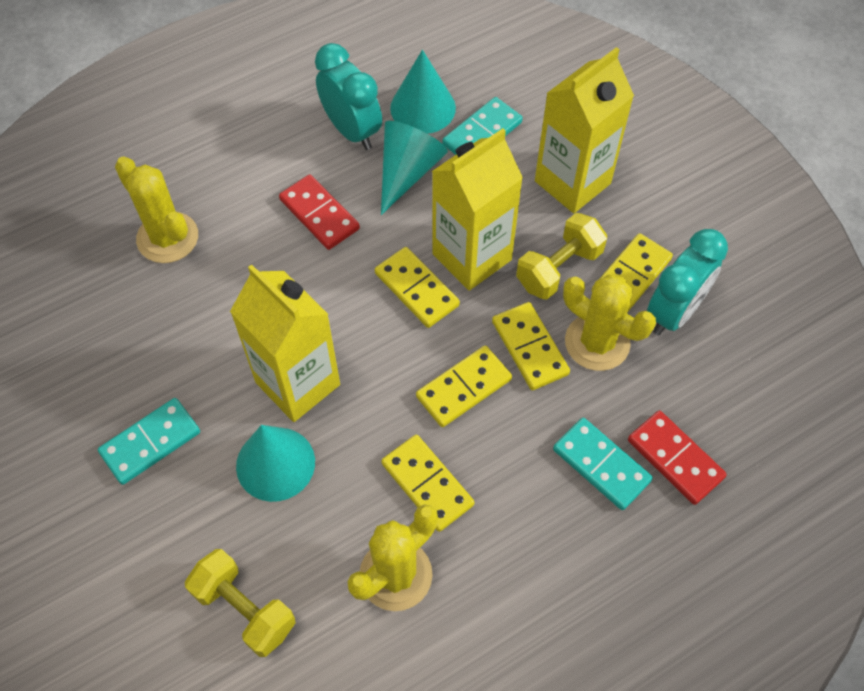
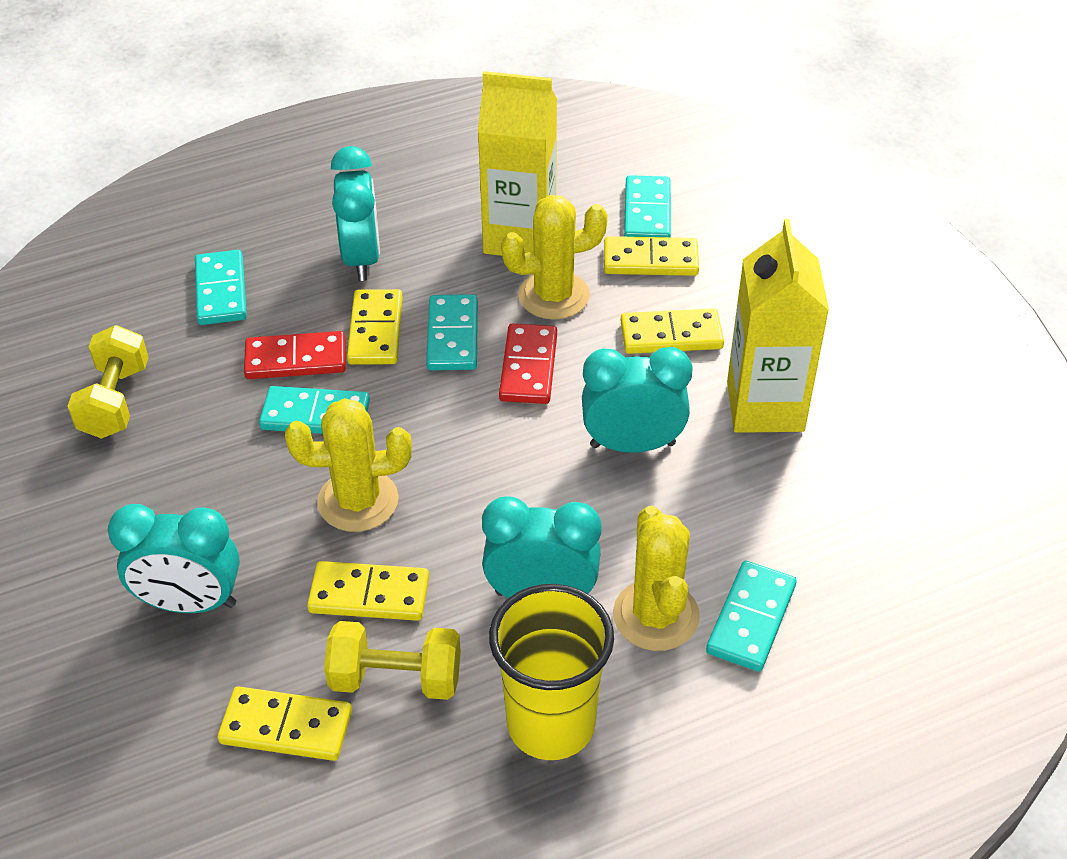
turquoise clock: [315,43,382,150] [647,229,728,336] = 2 -> [108,504,240,613] [331,146,380,281] [482,496,601,598] [582,347,693,453] = 4
turquoise cone: [236,425,315,502] [381,121,448,215] [390,50,456,134] = 3 -> none = 0
turquoise domino: [98,398,200,485] [442,97,523,155] [553,418,653,510] = 3 -> [195,250,247,325] [259,386,370,434] [426,294,478,371] [624,175,671,237] [706,561,797,672] = 5
yellow carton: [230,264,340,422] [432,128,523,291] [535,47,634,213] = 3 -> [478,71,557,256] [727,219,829,433] = 2
yellow cup: none = 0 -> [489,584,614,760] = 1

